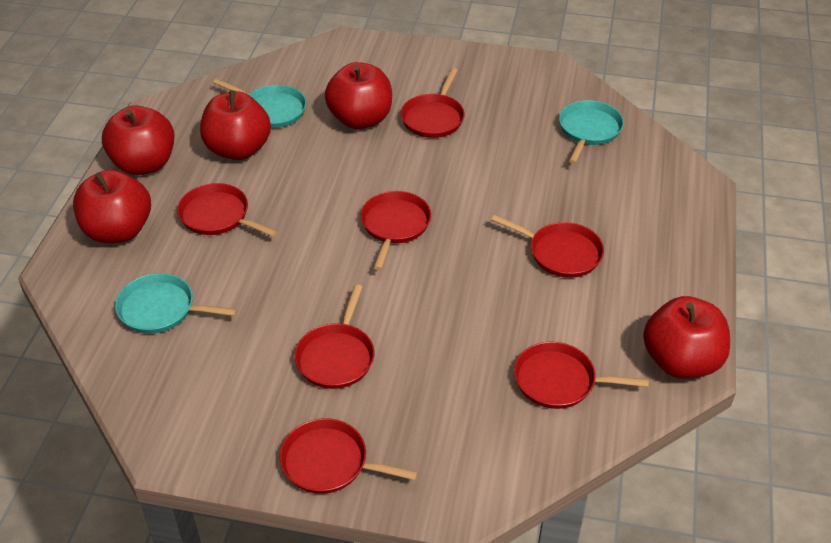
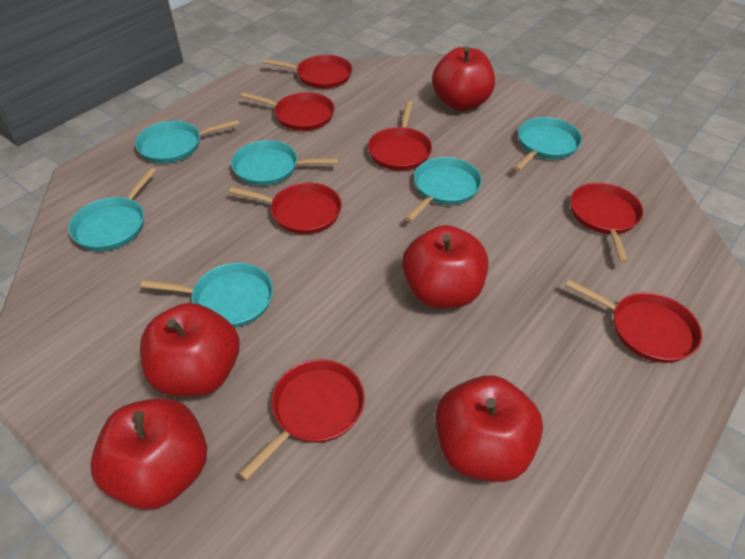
turquoise pan: [115,273,237,334] [213,79,306,128] [559,100,624,164] = 3 -> [68,168,156,251] [135,119,239,163] [140,263,273,327] [231,140,339,186] [405,157,482,222] [514,117,582,171] = 6

